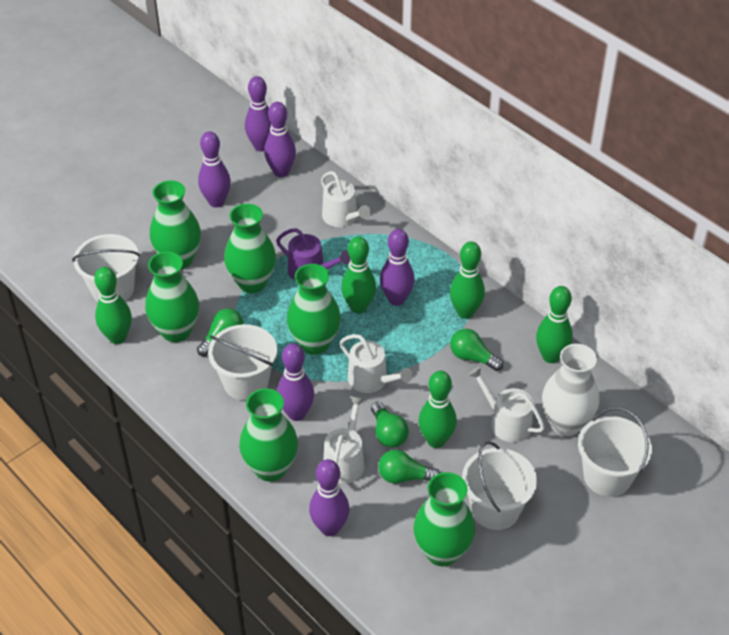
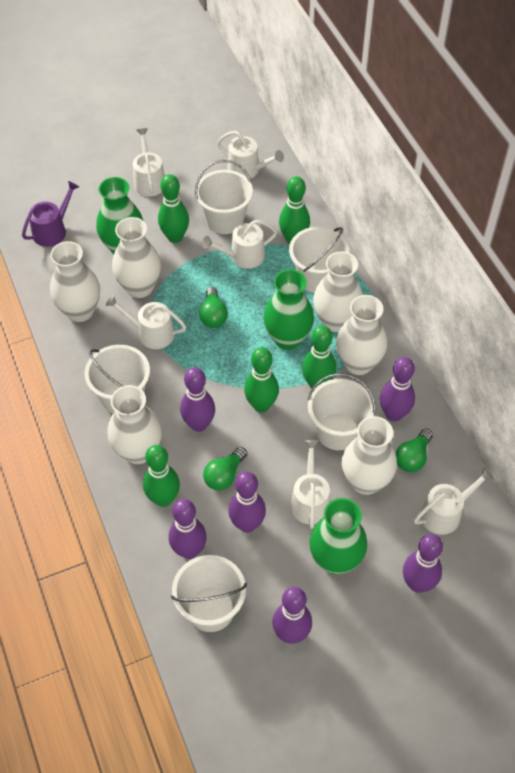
green light bulb: [197,308,243,356] [371,402,409,447] [378,450,440,484] [450,329,503,371] = 4 -> [199,287,228,328] [203,447,247,490] [396,428,433,472] = 3
green vase: [145,252,199,342] [150,180,201,269] [224,204,276,293] [239,388,298,482] [287,264,341,355] [413,472,475,566] = 6 -> [96,177,143,254] [263,269,314,350] [309,498,367,575] = 3
white bucket: [72,234,140,302] [208,324,277,400] [462,441,537,530] [578,407,652,497] = 4 -> [84,345,150,413] [171,555,247,632] [195,160,253,234] [289,227,349,293] [307,373,376,450] = 5
white vase: [542,344,599,436] = 1 -> [50,241,100,322] [107,385,162,464] [112,217,161,298] [313,251,363,332] [336,295,387,375] [342,416,397,495] = 6
white watering can: [321,171,371,227] [323,396,365,484] [340,334,412,393] [468,366,545,442] = 4 -> [106,295,186,349] [133,128,165,196] [202,220,277,269] [217,131,284,179] [290,440,330,529] [414,467,494,535] = 6

